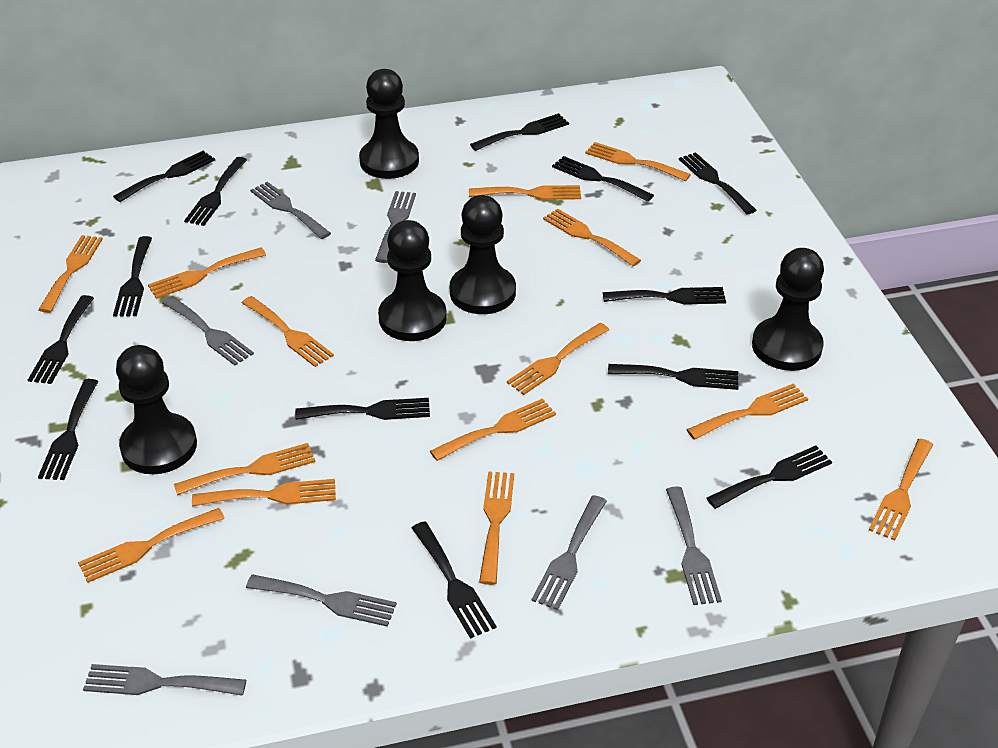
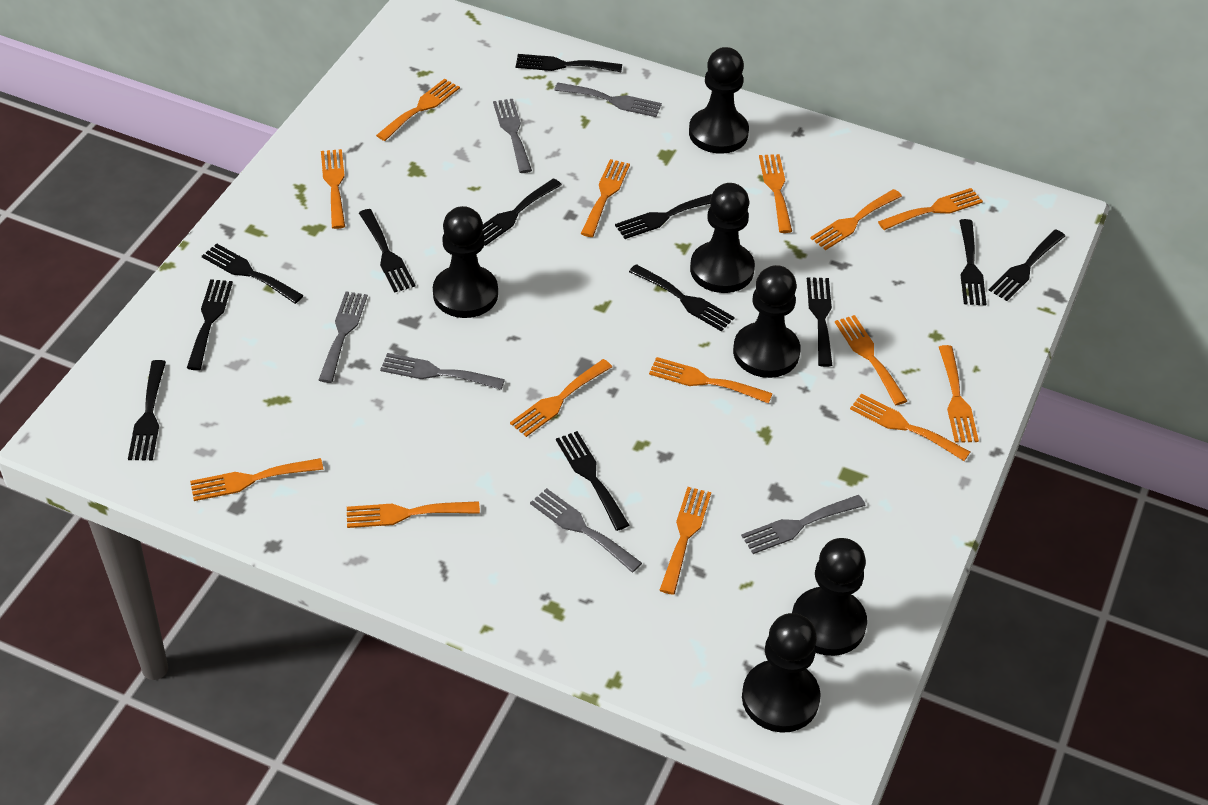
black fork: [28,295,94,384] [38,379,98,480] [113,151,215,202] [113,236,152,317] [184,157,247,226] [295,398,430,420] [412,522,497,639] [470,113,569,151] [552,156,654,202] [603,287,726,305] [608,364,738,390] [679,152,756,214] [707,446,832,509] = 13 -> [128,360,166,460] [187,279,233,370] [202,243,304,304] [359,209,415,293] [482,178,562,246] [516,54,622,72] [556,431,629,531] [615,194,712,239] [629,264,735,331] [807,277,833,367] [959,219,986,306] [988,229,1065,301] = 12
black pawn: [116,345,197,474] [359,69,419,179] [378,220,447,341] [450,195,516,314] [752,248,824,371] = 5 -> [433,206,498,318] [689,47,749,154] [690,183,755,293] [733,265,800,378] [742,613,821,733] [792,538,867,656] = 6
grey fork: [83,664,246,696] [162,296,254,366] [246,575,397,627] [250,182,331,239] [375,191,416,263] [531,495,607,610] [666,486,722,605] = 7 -> [319,291,368,383] [380,353,505,390] [493,99,532,173] [530,488,642,572] [554,83,662,117] [741,495,866,554] = 6

